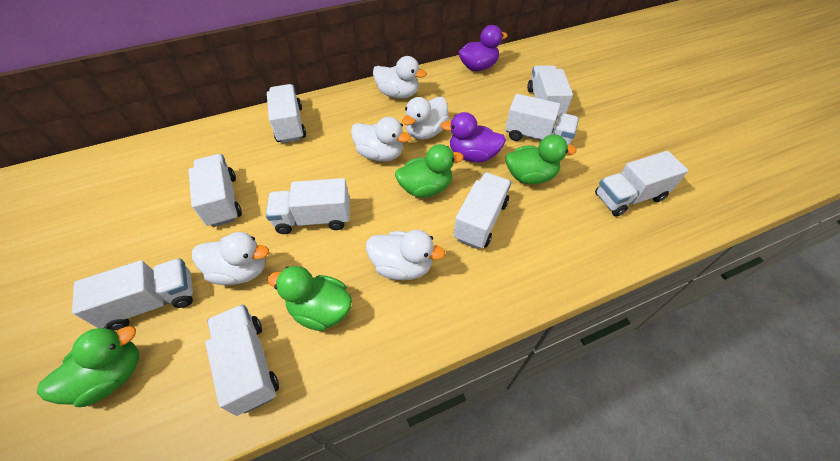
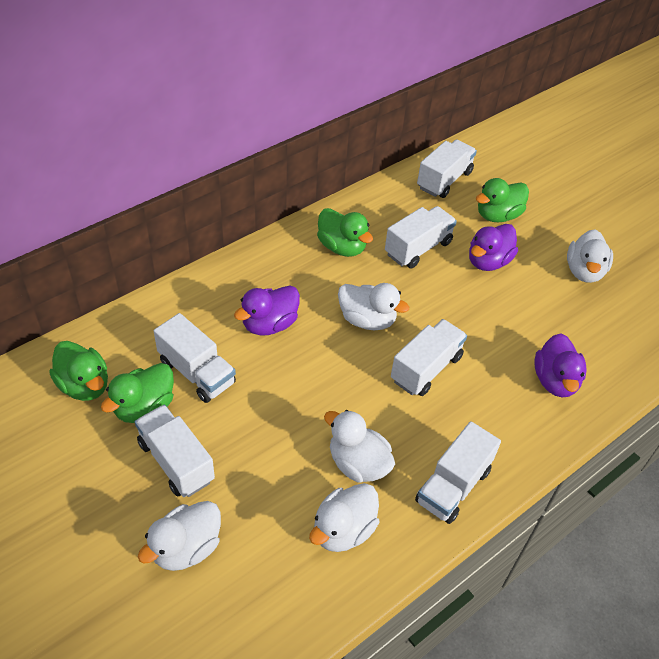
purple duck: [441,112,506,162] [459,25,508,71] = 2 -> [234,285,300,335] [469,224,518,271] [534,333,587,397] = 3
white truck: [72,258,193,330] [189,154,242,227] [205,304,279,416] [266,178,350,234] [267,84,306,143] [454,172,511,249] [505,94,579,145] [527,65,573,120] [595,151,688,217] = 9 -> [135,405,215,497] [154,313,236,403] [385,206,457,269] [391,319,467,396] [415,421,501,524] [417,139,477,198] = 6

